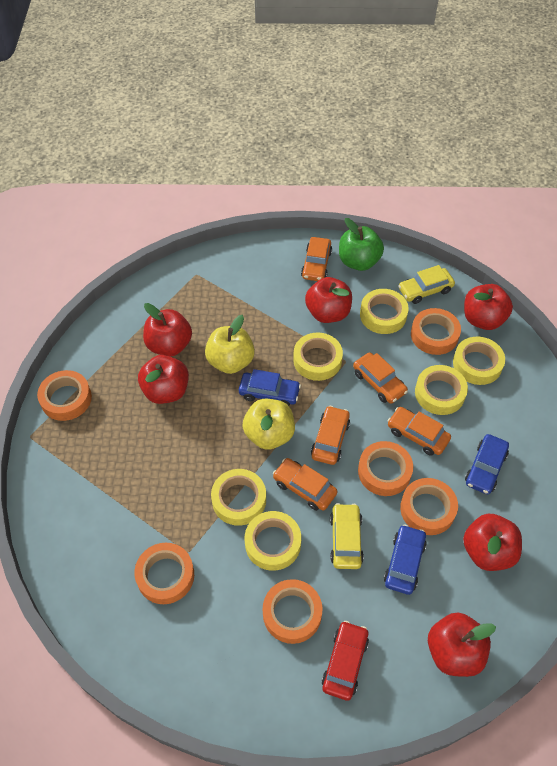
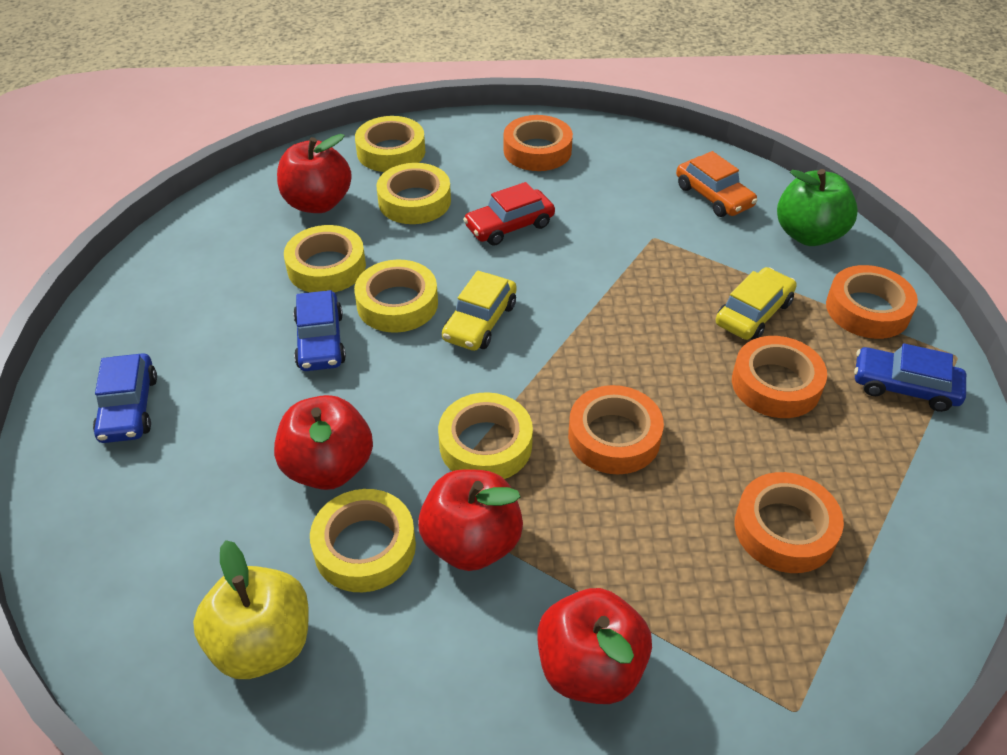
orange car: [273,458,338,511] [301,237,332,281] [311,406,350,465] [353,352,408,404] [388,407,451,456] = 5 -> [676,151,757,217] = 1
orange tape: [37,370,92,421] [134,543,194,604] [263,579,322,644] [358,441,413,496] [400,478,458,535] [411,308,461,355] = 6 -> [504,115,573,171] [568,385,664,474] [732,336,827,418] [735,472,844,573] [826,265,918,339] = 5
red apple: [138,355,189,404] [143,303,192,356] [305,277,352,323] [428,612,496,677] [463,514,522,571] [464,284,513,330] = 6 -> [274,395,373,490] [277,134,352,213] [418,469,523,571] [537,588,652,704] = 4
yellow apple: [205,315,255,374] [243,399,295,450] = 2 -> [193,540,309,679] = 1

